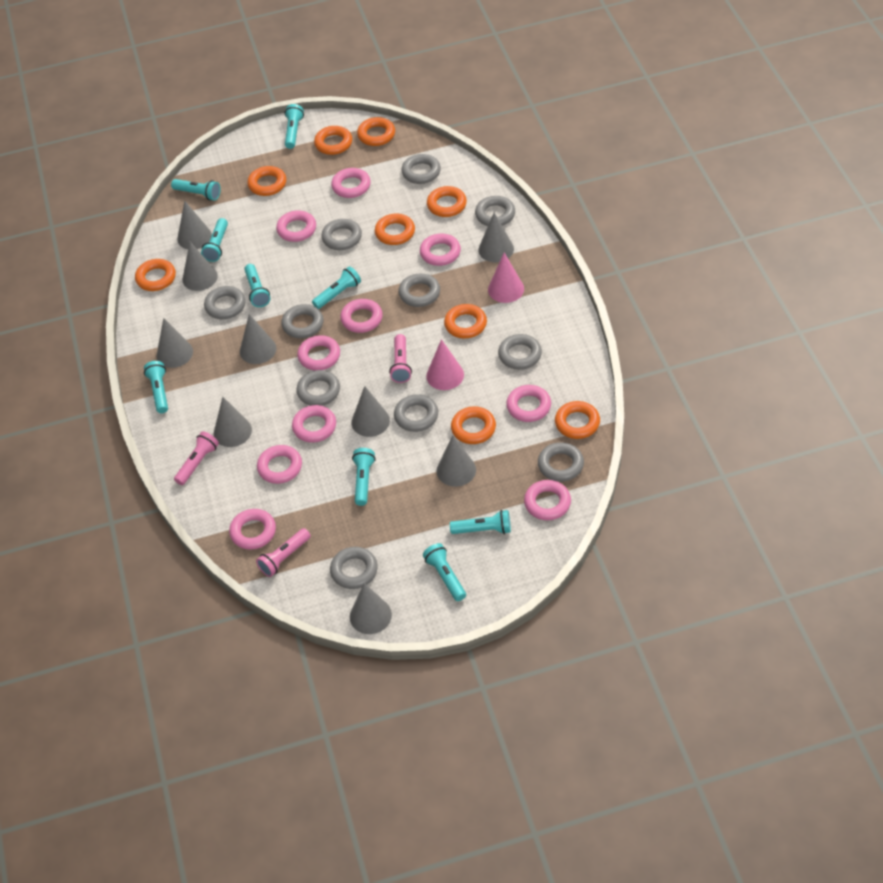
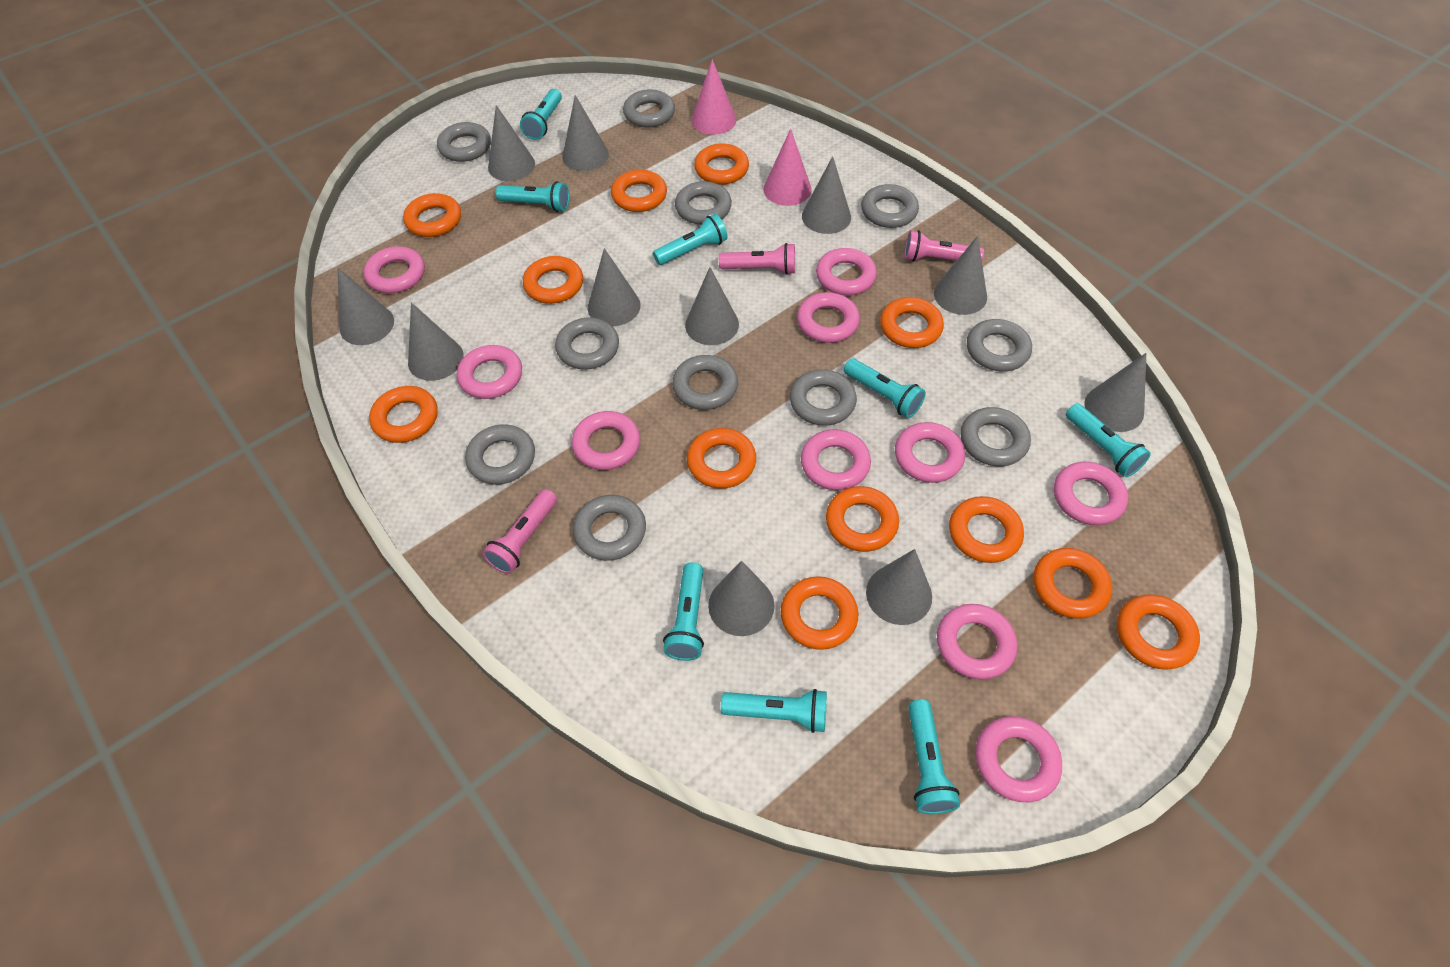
grey cone: [156,318,193,368] [177,201,212,249] [182,242,218,291] [214,397,252,447] [240,314,276,364] [350,583,392,634] [352,386,390,437] [437,435,476,487] [478,213,514,262] = 9 -> [338,268,394,345] [408,303,464,381] [488,105,535,181] [562,95,609,171] [588,248,641,326] [685,267,739,345] [708,560,774,636] [802,156,851,234] [866,549,932,625] [934,236,987,315] [1084,353,1146,432] = 11
orange ring: [135,259,176,291] [247,166,286,196] [314,126,352,155] [357,117,395,146] [375,214,415,245] [427,186,467,217] [444,304,487,339] [451,406,496,444] [555,401,600,439] = 9 -> [369,386,438,443] [403,193,461,237] [523,256,583,304] [611,169,667,212] [687,428,756,488] [694,143,749,185] [781,576,858,650] [826,486,899,552] [880,297,944,348] [949,496,1024,563] [1033,548,1112,619] [1117,594,1200,670] = 12
turquoise flashlight: [144,361,168,413] [171,179,221,201] [201,218,228,262] [244,264,270,307] [285,104,304,149] [312,266,361,309] [352,448,375,506] [423,543,466,601] [450,510,511,534] = 9 -> [496,181,570,212] [520,89,562,140] [653,214,728,265] [663,562,704,661] [721,689,827,733] [844,359,926,418] [908,699,960,814] [1066,403,1151,477] = 8

